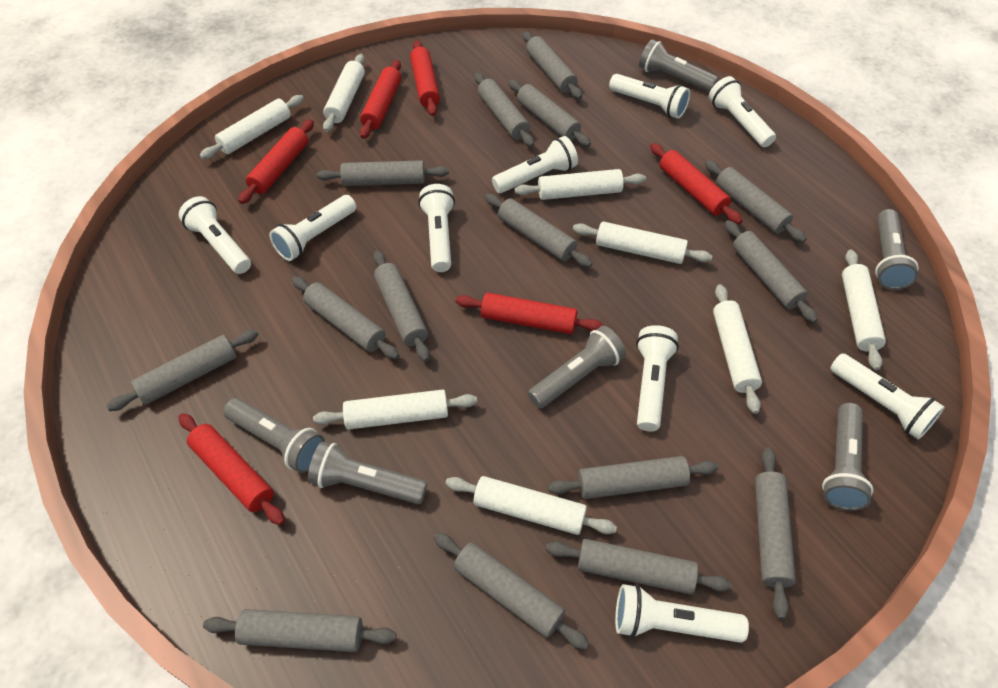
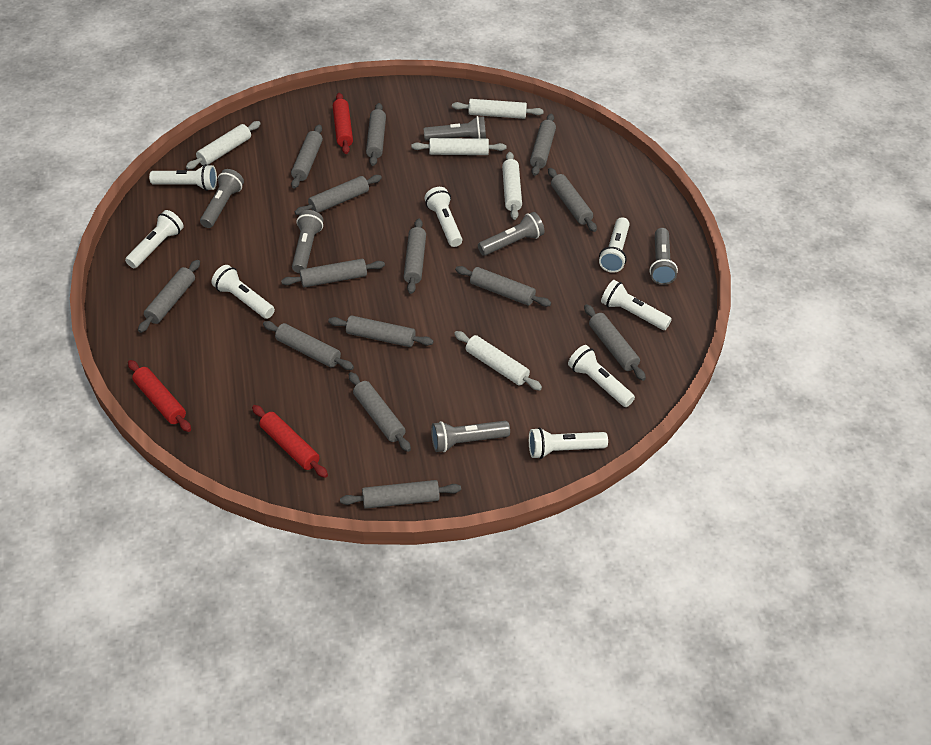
grey rolling pin: [106,330,259,411] [203,609,396,652] [292,277,399,359] [317,160,449,186] [373,251,430,362] [434,533,589,650] [474,73,534,147] [485,194,593,267] [509,80,591,147] [523,31,582,99] [546,539,732,595] [548,456,718,499] [705,160,807,242] [725,220,818,323] [755,447,796,619] = 15 -> [138,260,200,333] [263,321,354,370] [281,259,385,287] [291,124,323,189] [295,175,382,215] [328,315,434,347] [340,480,461,509] [349,372,411,452] [366,103,386,166] [404,219,426,294] [455,266,551,307] [530,114,556,176] [548,168,597,232] [584,304,646,381] = 14
red rolling pin: [178,413,285,525] [239,119,314,204] [360,60,401,139] [410,40,440,116] [456,292,604,334] [650,143,742,224] = 6 -> [128,360,191,432] [252,405,328,478] [333,93,353,154] = 3
white flashlight: [179,196,251,274] [269,195,356,261] [418,184,455,272] [492,136,578,193] [609,74,690,119] [615,584,749,643] [636,325,679,432] [709,76,776,147] [830,353,945,440] = 9 -> [125,210,184,268] [149,164,217,191] [212,265,275,319] [425,187,462,247] [529,427,608,459] [568,345,635,407] [599,217,630,273] [601,280,672,330] = 8
white rolling pin: [200,95,304,159] [313,390,477,430] [323,54,365,132] [445,476,617,535] [515,169,646,200] [573,221,712,264] [713,284,762,414] [842,250,886,370] = 8 -> [186,121,261,169] [412,138,506,155] [452,99,544,119] [454,331,542,390] [502,152,522,220] = 5

